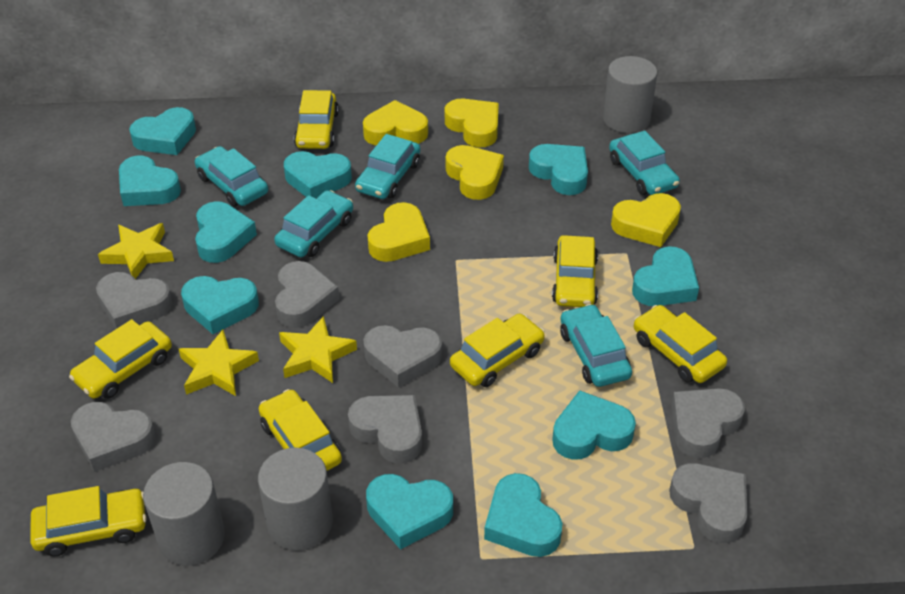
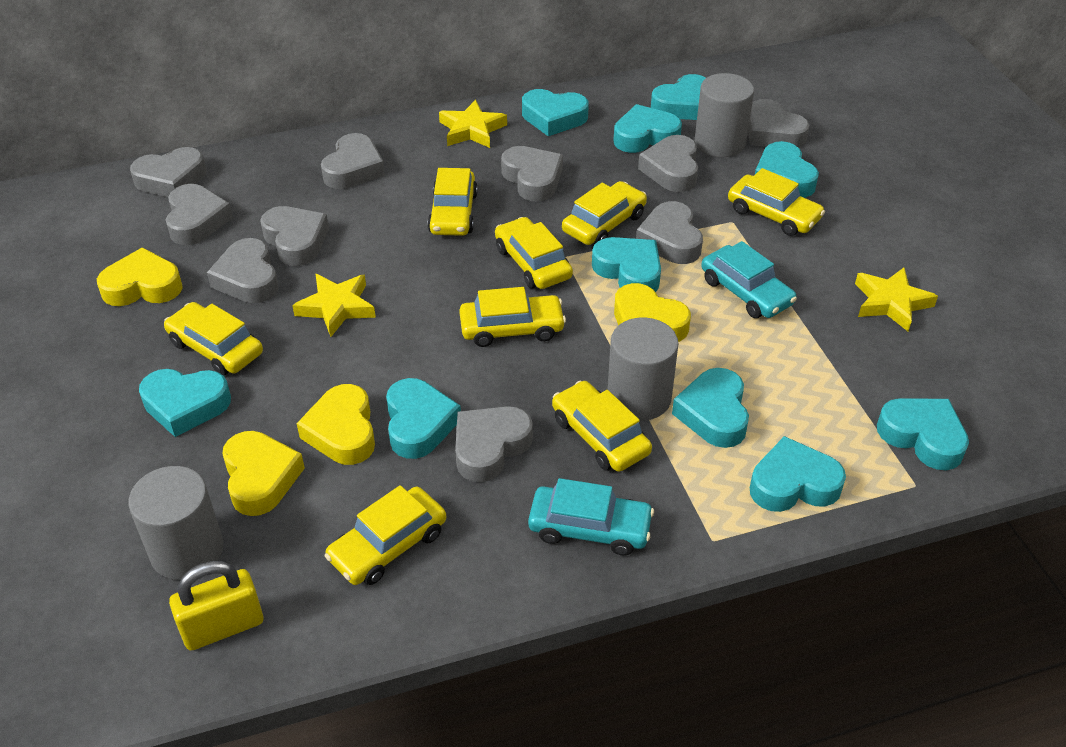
grey heart: [71,402,156,472] [96,272,173,329] [275,261,339,328] [348,395,422,463] [363,325,442,388] [669,463,748,543] [671,388,745,458] = 7 -> [130,147,206,197] [166,184,233,245] [207,238,278,303] [260,206,329,266] [321,133,385,189] [455,406,533,482] [501,146,563,201] [636,201,703,264] [638,135,698,192] [748,99,809,148] = 10
turquoise car: [195,146,268,207] [274,190,353,257] [355,134,420,199] [560,304,632,387] [609,131,680,195] = 5 -> [528,478,654,556] [701,241,797,318] = 2
yellow car: [30,486,147,556] [69,319,172,399] [259,389,342,471] [294,90,339,149] [450,313,545,387] [552,235,598,307] [634,305,727,383] = 7 -> [164,302,263,376] [325,485,446,585] [427,168,478,236] [459,287,566,347] [495,217,573,289] [552,381,652,472] [562,181,647,245] [728,168,825,236] = 8
yellow heart: [363,100,428,145] [367,202,430,262] [445,99,499,148] [446,145,504,200] [611,193,681,247] = 5 -> [97,247,183,306] [222,431,305,516] [297,384,375,465] [614,283,691,342] = 4
yellow padlock: none = 0 -> [169,561,263,651] = 1

